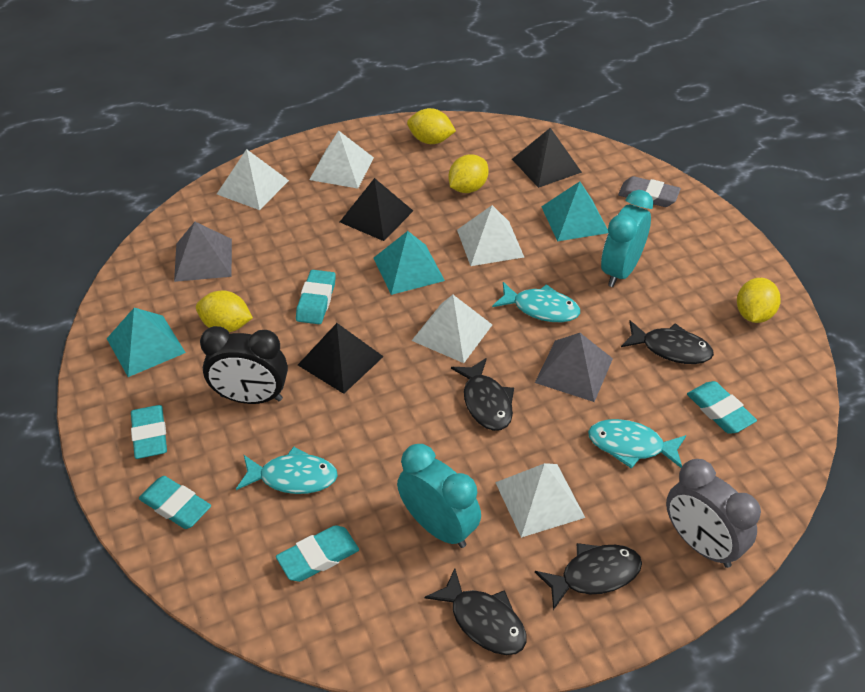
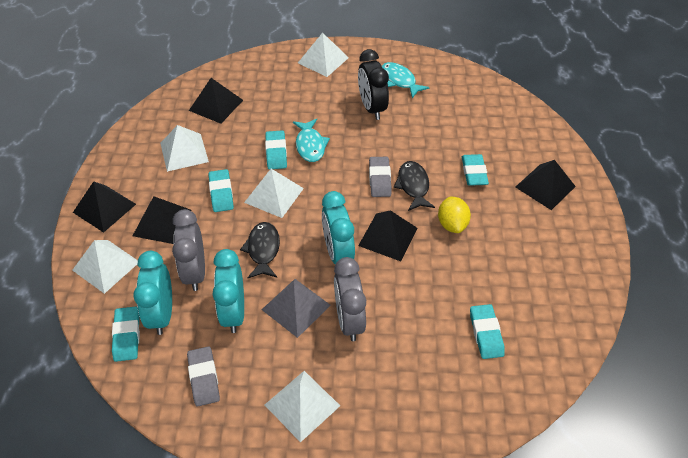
black fish: [425,568,527,655] [451,358,514,431] [535,543,642,610] [621,320,714,364] = 4 -> [240,222,280,278] [394,161,435,211] = 2
black pyramid: [298,323,384,394] [340,178,413,241] [512,128,582,188] = 3 -> [73,181,136,233] [133,196,191,244] [189,78,243,124] [358,210,418,261] [516,160,576,210] = 5
grey clock: [666,459,761,568] = 1 -> [172,209,205,291] [334,257,366,341] = 2
grey eraser: [618,176,681,207] = 1 -> [187,346,220,407] [369,157,391,197] = 2
grey pyramid: [174,222,232,282] [535,333,613,402] = 2 -> [262,279,331,338] = 1
turquoise clock: [397,444,481,548] [601,190,653,287] = 2 -> [133,251,172,335] [213,249,244,333] [322,191,355,264] = 3
turquoise fish: [236,447,338,494] [492,282,580,322] [588,419,686,469] = 3 -> [293,119,330,162] [382,62,430,98] = 2
turquoise pyramid: [107,308,186,377] [374,231,445,295] [541,181,608,241] = 3 -> none = 0
yellow lemon: [196,291,253,332] [407,108,456,144] [449,154,489,193] [737,278,781,323] = 4 -> [438,196,471,233] = 1

